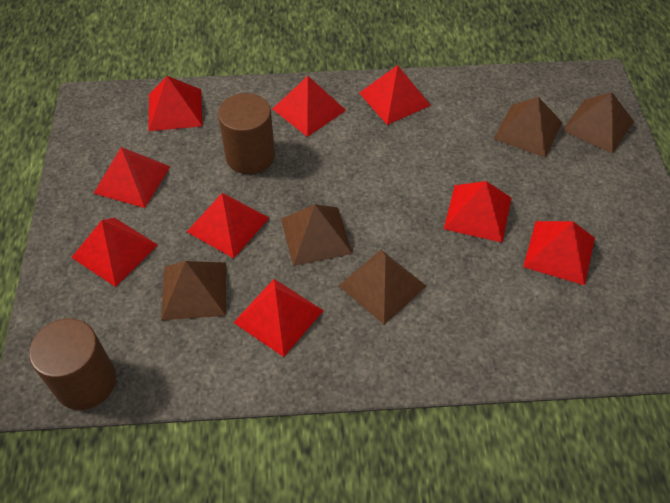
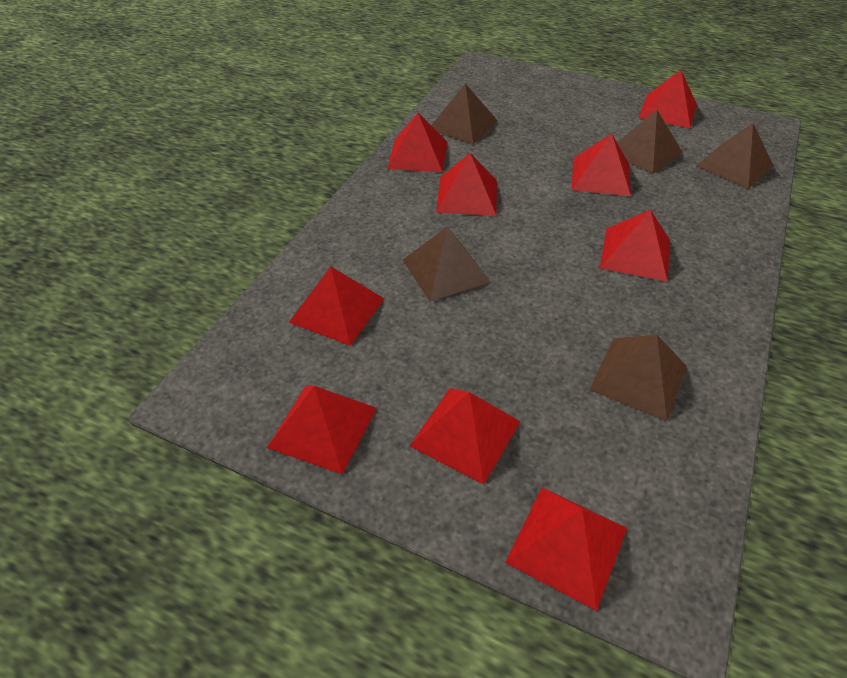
brown cylinder: [29,319,116,410] [218,93,275,174] = 2 -> none = 0

